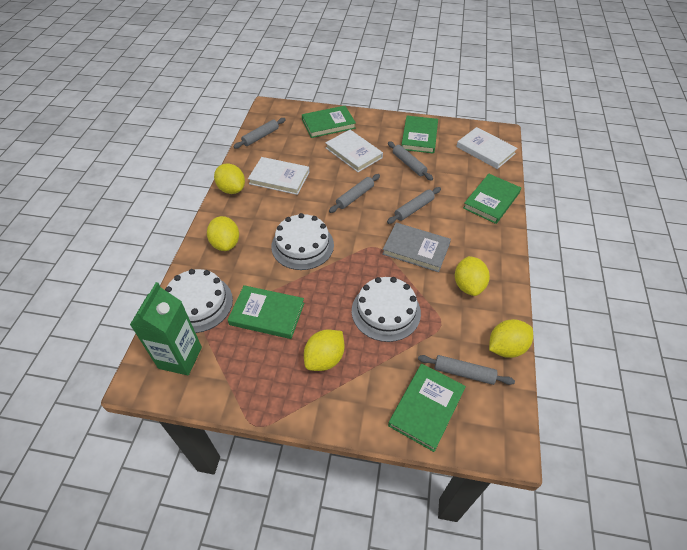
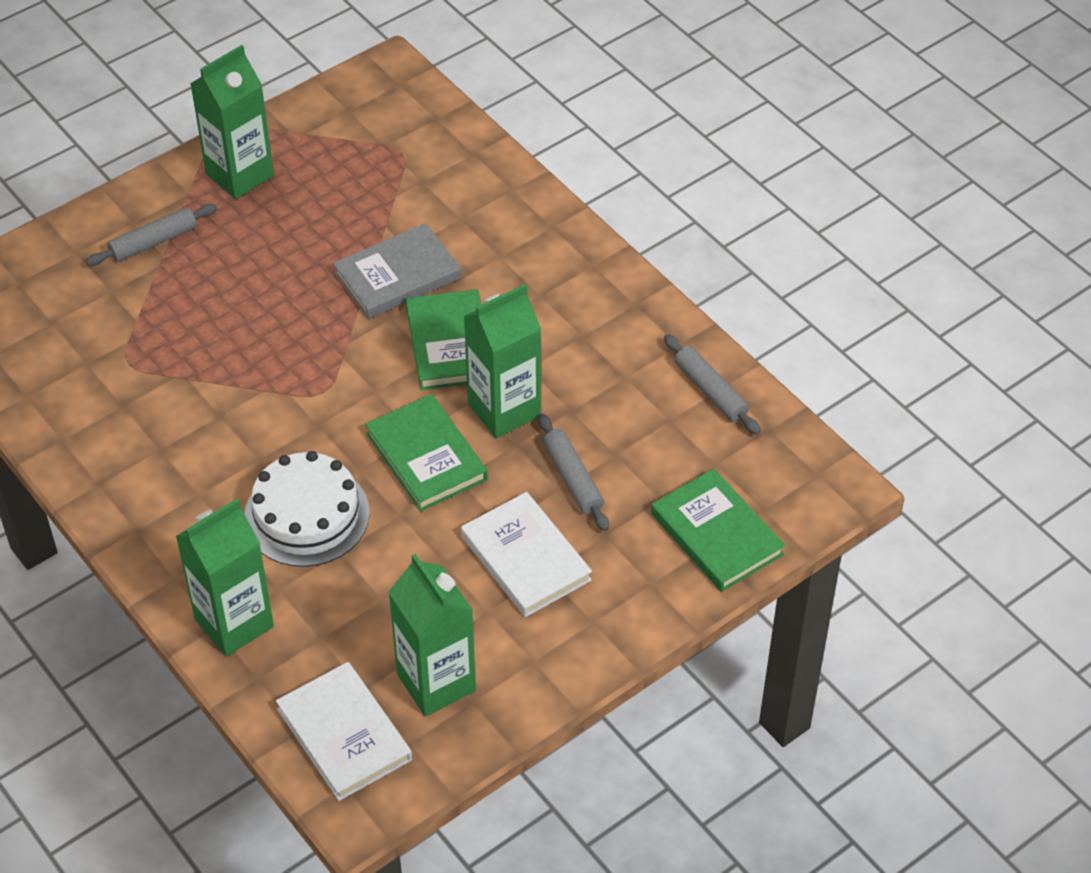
green book: [228,285,304,339] [302,106,356,138] [388,364,466,452] [402,115,438,154] [463,174,521,224] = 5 -> [365,394,488,512] [406,289,481,390] [651,468,785,592] = 3
green carton: [130,282,202,376] = 1 -> [176,498,274,656] [190,45,274,199] [388,554,476,716] [464,284,541,438] = 4
grey rolling pin: [233,118,286,149] [329,174,380,213] [387,187,441,224] [388,141,433,181] [418,355,515,385] = 5 -> [86,204,217,266] [538,414,609,531] [664,334,761,435] = 3
white book: [248,157,309,195] [325,130,383,172] [456,127,518,169] = 3 -> [276,662,412,801] [461,492,592,617] = 2
white cake: [165,269,233,333] [271,213,334,270] [352,277,421,342] = 3 -> [244,451,370,567] = 1
yellow lemon: [207,216,239,251] [214,163,245,194] [304,329,345,371] [455,256,490,296] [489,319,533,358] = 5 -> none = 0

